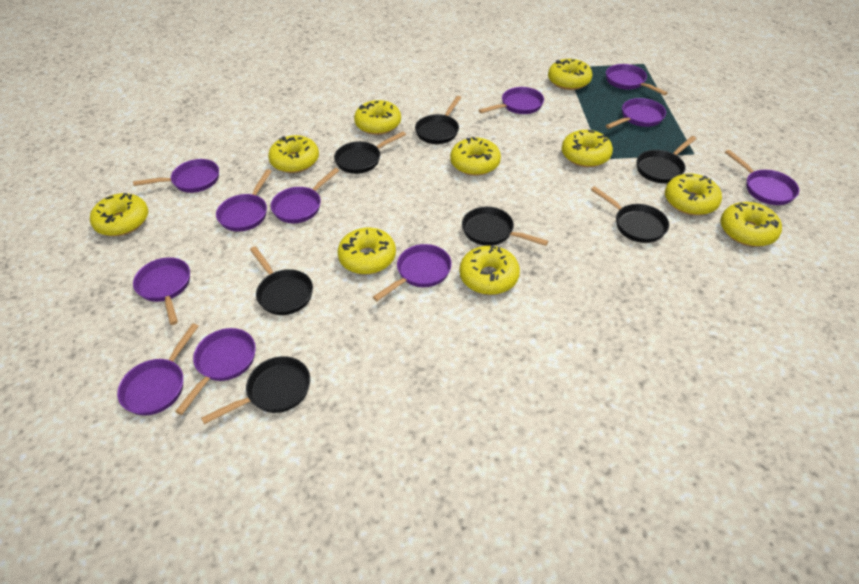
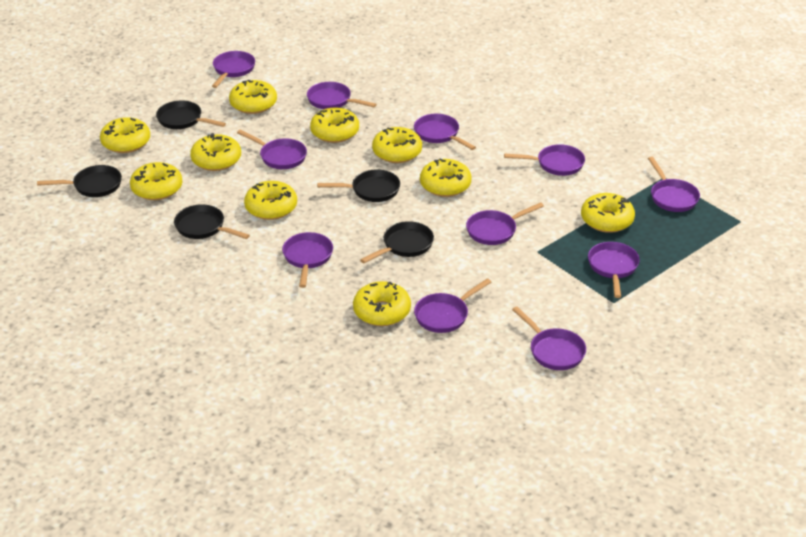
black pan: [201,356,310,424] [250,246,313,315] [334,131,406,174] [415,96,461,144] [462,207,549,246] [591,186,669,243] [637,136,696,183] = 7 -> [37,165,122,197] [156,100,226,129] [174,204,250,239] [317,169,400,202] [360,221,434,263] = 5

